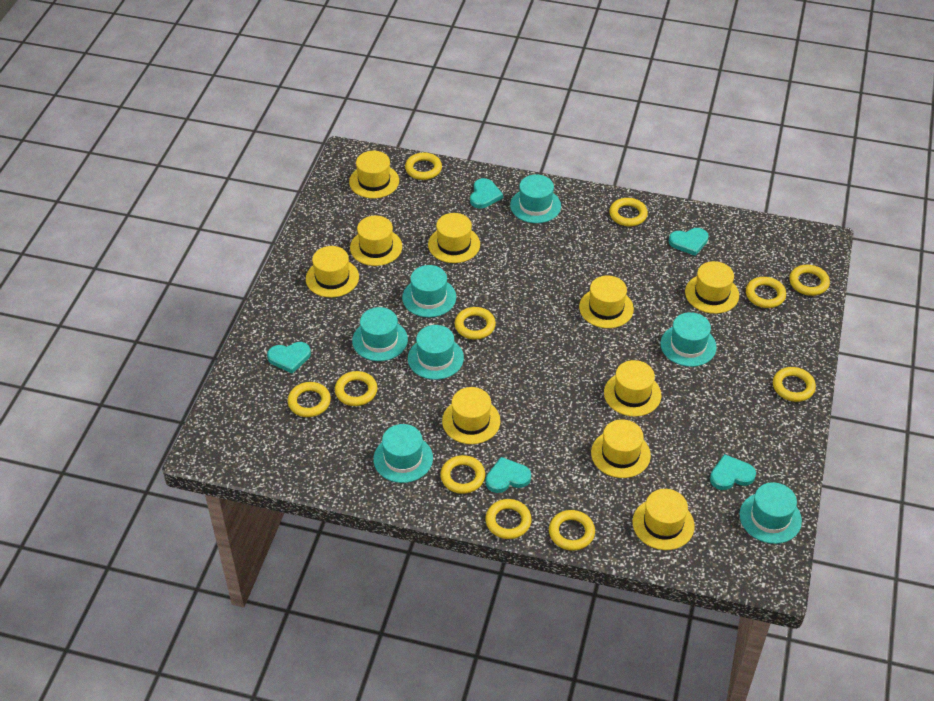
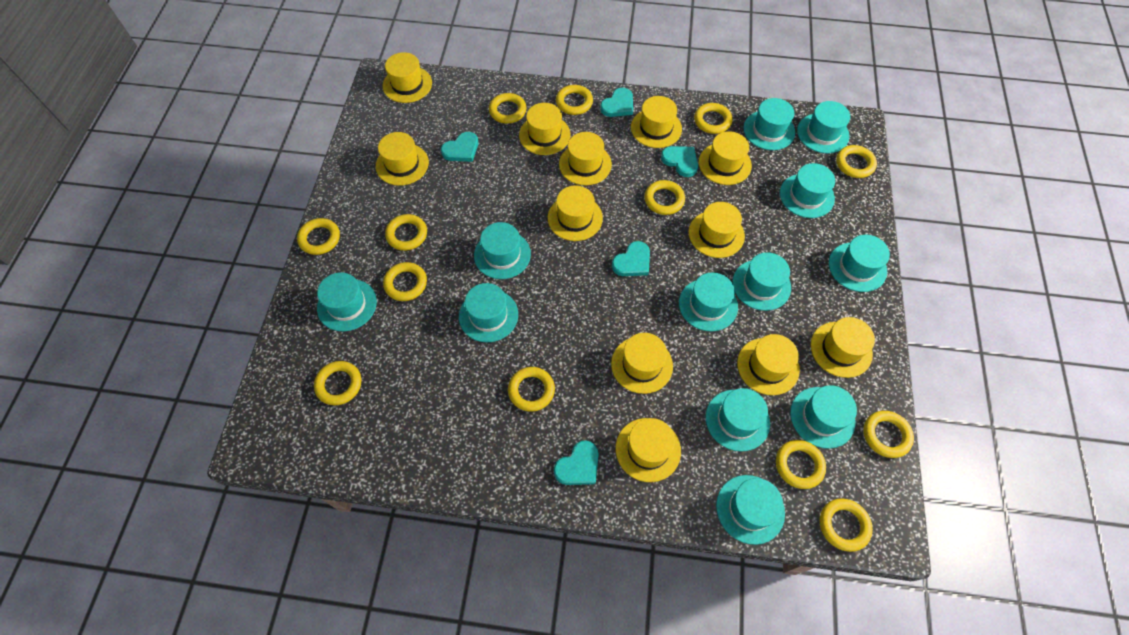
turquoise hat: [352,307,408,361] [373,424,433,483] [402,265,456,317] [408,325,464,380] [510,175,561,223] [660,312,717,367] [740,482,802,544] = 7 -> [317,273,377,331] [459,283,518,342] [474,222,531,279] [679,272,738,331] [706,388,770,452] [716,475,785,545] [733,252,791,311] [743,98,795,150] [780,163,835,218] [790,385,857,449] [797,101,850,154] [829,235,890,292] = 12
yellow hat: [306,246,359,298] [349,151,399,198] [350,216,402,266] [428,213,480,263] [442,387,501,444] [579,275,634,328] [591,419,651,478] [604,360,661,417] [632,489,695,550] [685,261,739,314] = 10 -> [376,132,429,186] [383,52,432,103] [519,103,571,155] [548,185,603,241] [559,132,612,185] [611,333,673,394] [616,418,681,482] [631,96,682,148] [689,202,745,258] [699,131,752,185] [737,334,800,395] [811,317,875,378] = 12
yellow ring: [288,382,331,417] [335,371,377,406] [405,153,442,180] [440,455,485,494] [455,307,496,340] [485,499,532,539] [549,510,595,551] [609,198,648,226] [746,277,786,308] [773,367,816,402] [789,265,830,296] = 11 -> [297,218,340,255] [314,361,361,405] [383,262,427,301] [385,214,427,251] [489,93,527,124] [508,367,555,412] [556,85,593,115] [644,180,685,215] [694,103,732,134] [776,440,826,489] [820,499,873,552] [836,145,877,178] [863,411,914,458] = 13

